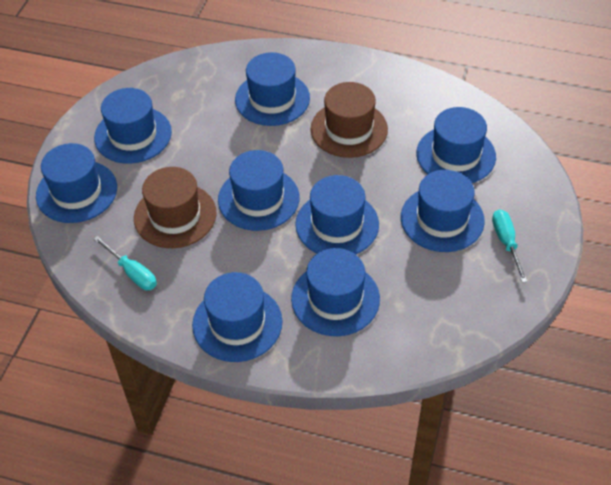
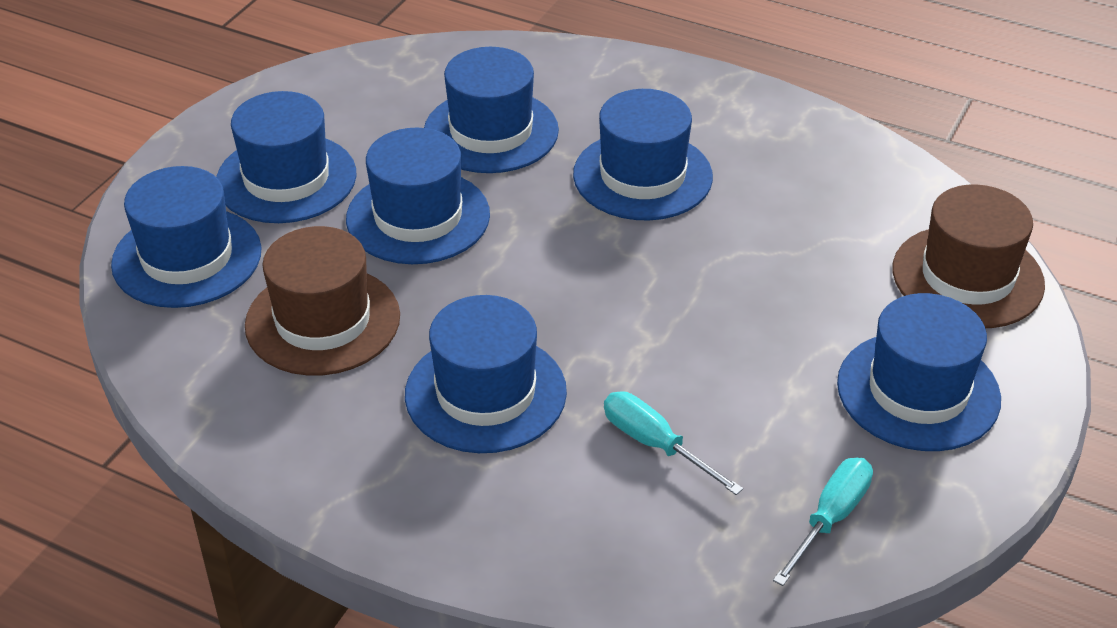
blue hat: [36,143,117,223] [94,88,172,164] [192,272,282,362] [218,150,300,231] [235,52,310,126] [291,248,380,336] [295,175,379,254] [401,170,485,252] [416,107,496,183] = 9 -> [111,166,261,308] [216,91,357,223] [346,128,490,264] [405,295,567,453] [424,47,559,173] [573,89,713,221] [837,293,1001,451] = 7

